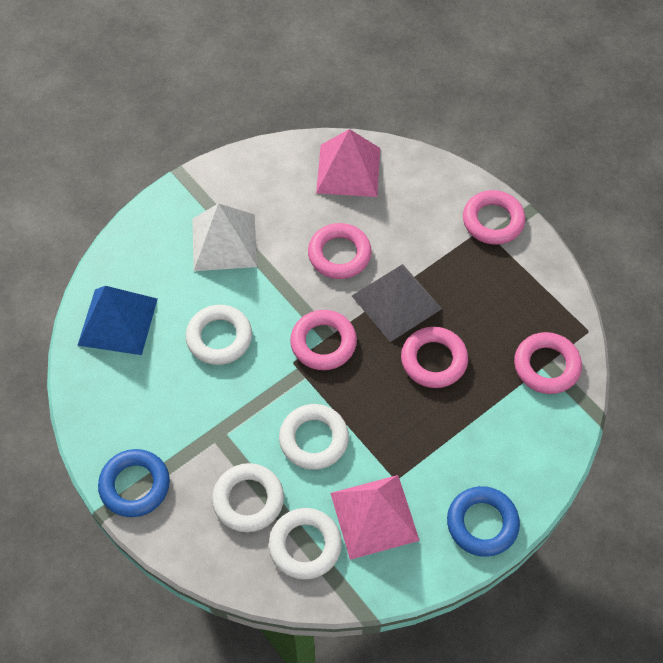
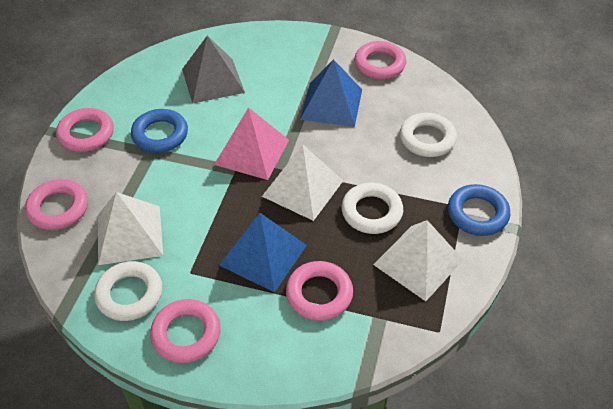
blue pyramid: [77,286,158,355] = 1 -> [219,213,307,292] [300,59,362,127] = 2
pink pyramid: [316,129,380,197] [330,475,420,560] = 2 -> [214,107,289,180] = 1
white pyramid: [193,203,257,271] = 1 -> [98,192,163,265] [262,145,344,221] [373,220,463,301] = 3
white ring: [186,305,252,365] [212,463,284,532] [268,508,342,579] [279,404,349,470] = 4 -> [94,261,162,321] [342,183,403,234] [400,113,457,157] = 3

